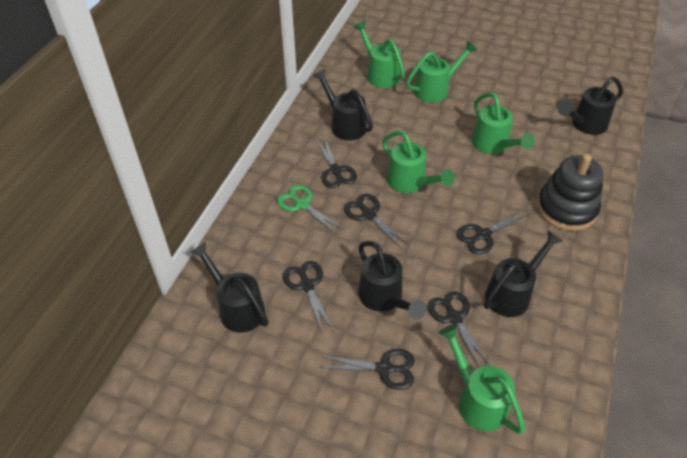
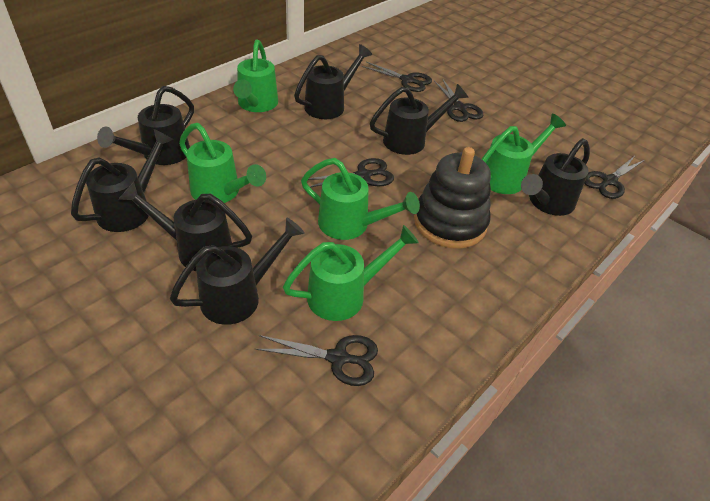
black scissors: [283,261,333,334] [315,137,357,188] [319,349,415,390] [344,194,409,248] [428,292,491,367] [457,209,529,254] = 6 -> [255,335,378,386] [308,158,394,188] [362,62,432,92] [434,80,483,122] [584,157,645,199] = 5
black watering can: [190,242,268,333] [313,69,373,141] [358,241,426,320] [484,231,563,317] [558,77,623,135] = 5 -> [71,129,173,232] [97,86,194,165] [119,182,252,271] [170,218,305,325] [294,44,372,119] [370,84,469,155] [521,138,590,216] = 7
green scissors: [277,185,345,234] = 1 -> none = 0

